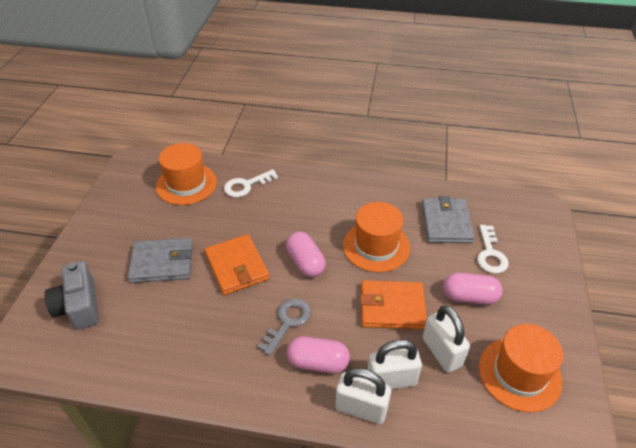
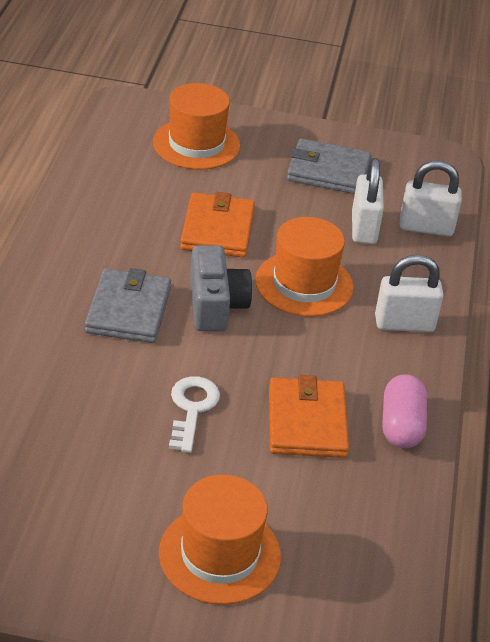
grey key: [258,298,311,356] = 1 -> none = 0
pink capsule: [286,232,326,277] [287,336,350,374] [443,273,502,305] = 3 -> [382,374,427,448] = 1
white key: [224,169,278,197] [477,225,509,274] = 2 -> [169,376,220,453] = 1

